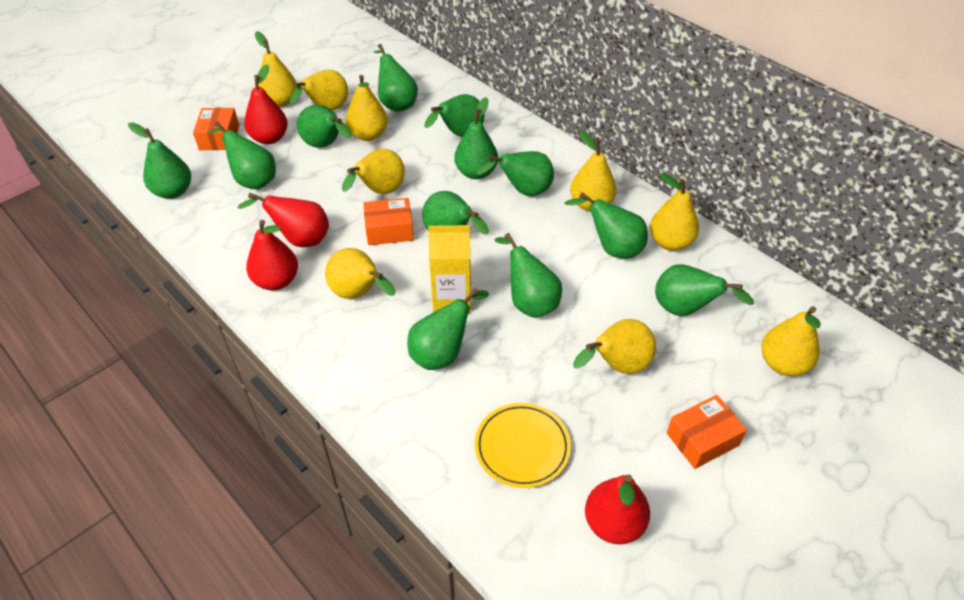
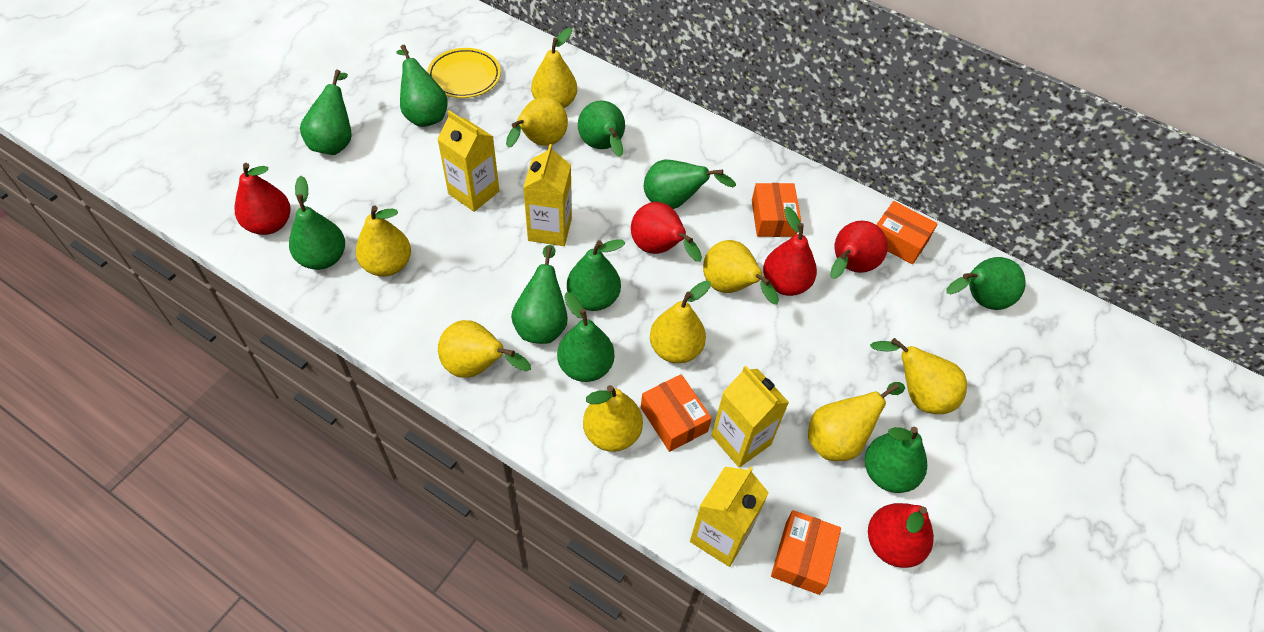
green pear: [128,122,191,199] [208,122,276,189] [297,105,352,148] [373,44,418,112] [407,288,489,370] [422,191,489,234] [424,94,484,137] [454,97,498,179] [476,151,554,196] [495,233,562,318] [565,192,648,259] [655,264,754,316] = 12 -> [289,176,345,270] [300,70,352,155] [396,45,448,127] [511,245,568,344] [557,292,614,382] [567,240,626,311] [578,100,625,157] [644,160,736,209] [865,427,927,493] [946,257,1026,310] = 10
orange box: [193,108,239,150] [364,198,414,245] [667,395,747,469] = 3 -> [641,374,712,452] [752,183,801,237] [771,510,841,595] [876,201,938,264] = 4
red pear: [238,193,329,247] [244,64,288,144] [246,220,298,290] [585,474,650,545] = 4 -> [235,163,290,235] [631,202,702,262] [763,207,817,296] [830,221,888,279] [868,503,934,568] = 5
yellow carton: [428,225,471,313] = 1 -> [437,110,499,212] [523,144,572,246] [690,466,769,567] [711,366,789,468] = 4

